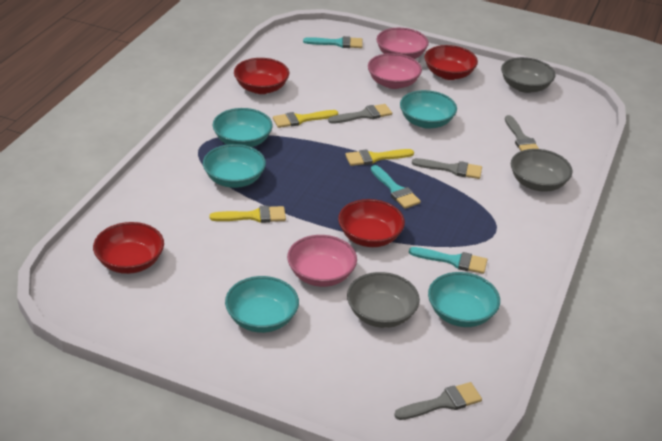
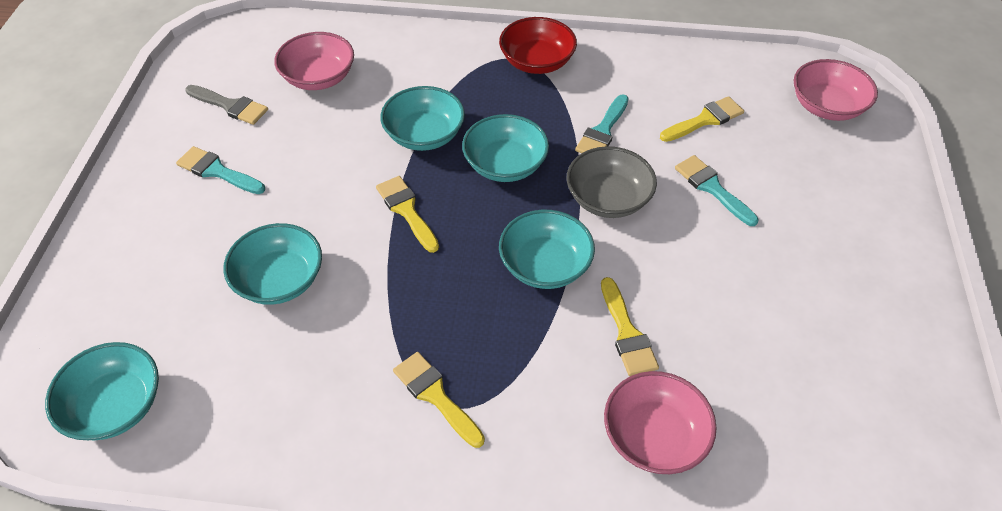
grey bowl: [347,272,420,328] [501,57,555,93] [511,149,572,192] = 3 -> [566,146,657,218] = 1
grey brush: [328,104,392,124] [394,382,482,420] [412,158,482,179] [505,115,539,151] = 4 -> [185,85,268,125] = 1
red bowl: [93,222,164,274] [234,58,289,94] [338,199,405,247] [425,45,478,80] = 4 -> [499,17,577,74] = 1
yellow brush: [210,206,286,223] [273,110,338,128] [345,149,414,166] = 3 -> [376,176,439,253] [393,352,485,448] [601,277,659,376] [660,96,744,142] = 4

